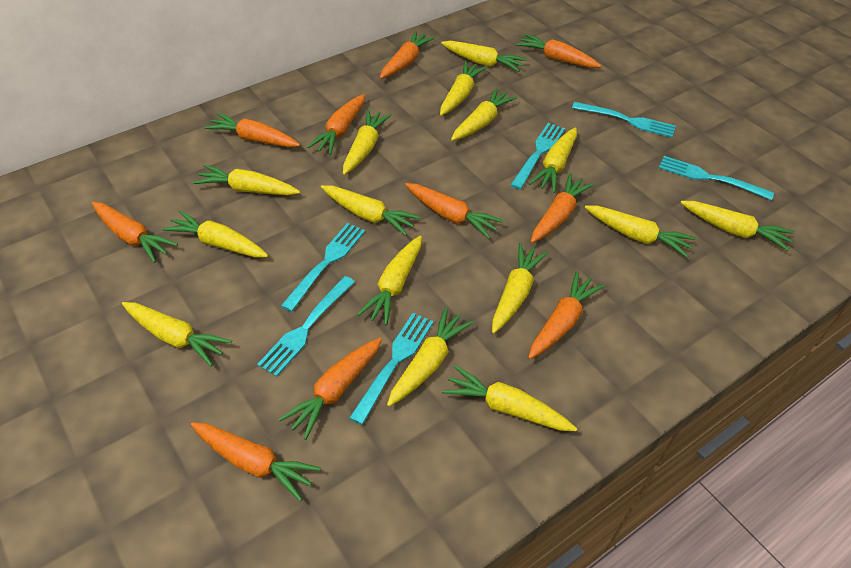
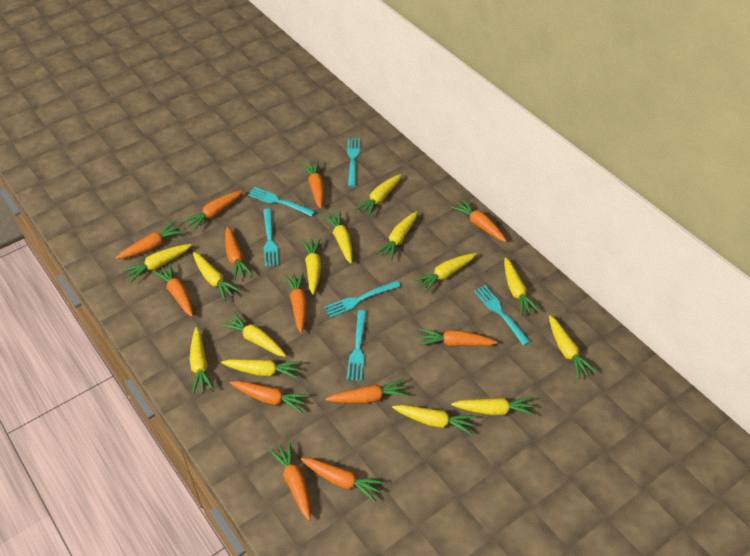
orange carrot: [92,202,178,263] [190,422,321,501] [205,113,300,147] [279,337,382,440] [307,94,365,155] [380,31,435,79] [405,183,504,239] [516,34,601,68] [528,271,605,359] [531,173,595,243] = 10 -> [116,221,184,259] [153,263,193,317] [183,191,243,231] [225,226,253,280] [230,381,309,413] [269,441,311,521] [284,272,307,333] [301,458,384,502] [302,161,324,209] [326,378,408,404] [419,329,498,347] [451,199,507,242] = 12
yellow carrot: [122,302,232,366] [162,210,268,258] [193,165,300,195] [321,185,420,236] [343,109,392,175] [357,236,422,326] [387,307,474,407] [440,61,487,116] [441,41,527,72] [442,365,577,431] [451,88,517,141] [492,243,548,334] [529,128,577,193] [585,205,696,258] [681,201,795,251] = 15 -> [122,244,192,282] [190,327,214,394] [193,252,241,301] [220,312,286,357] [221,359,302,379] [302,238,321,295] [323,211,353,264] [354,174,401,217] [375,211,418,260] [392,405,476,435] [414,253,476,293] [451,397,536,416] [504,257,540,316] [549,315,597,379] = 14

